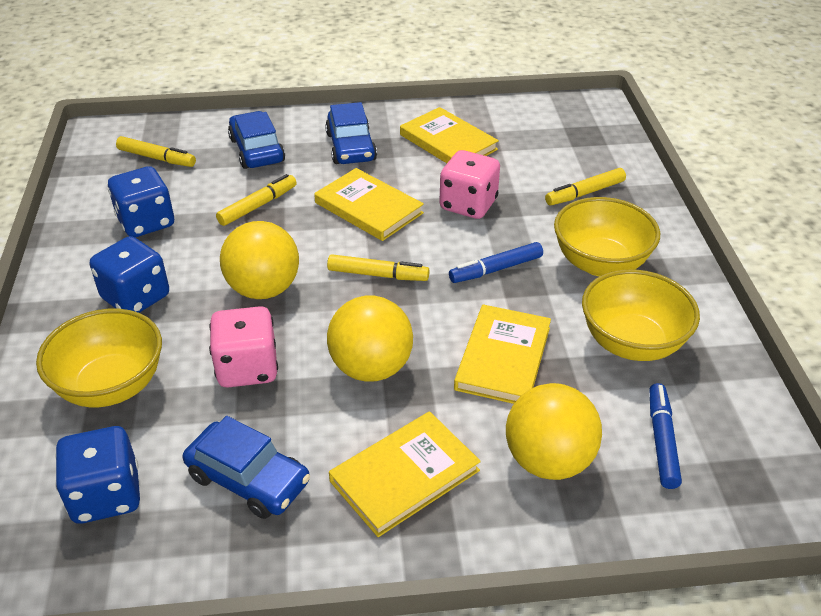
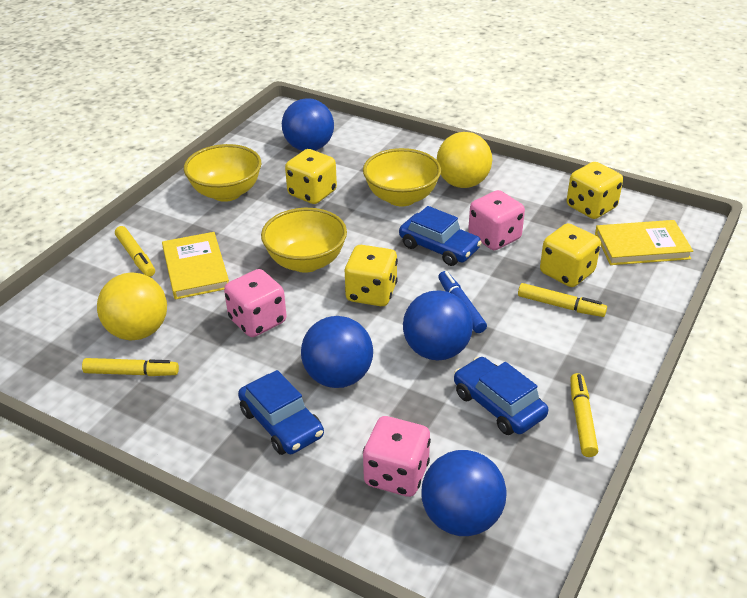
blue ball: none = 0 -> [282,98,334,151] [301,316,373,388] [403,291,473,361] [421,450,507,536] = 4
blue dice: [55,426,140,524] [90,236,169,313] [108,166,174,237] = 3 -> none = 0
blue marker: [449,242,543,283] [650,383,682,489] = 2 -> [438,271,487,333] = 1
pink dice: [209,306,278,388] [439,150,500,219] = 2 -> [224,269,287,337] [363,416,431,497] [468,190,525,250] = 3
yellow ball: [220,221,299,299] [327,296,413,382] [506,383,602,480] = 3 -> [97,273,167,341] [437,132,492,188] = 2
yellow book: [314,168,424,241] [329,411,481,537] [400,107,499,163] [454,304,551,404] = 4 -> [162,232,229,300] [595,220,693,265] = 2
yellow dice: none = 0 -> [285,149,337,204] [345,245,398,306] [540,223,601,287] [567,162,623,219] = 4

